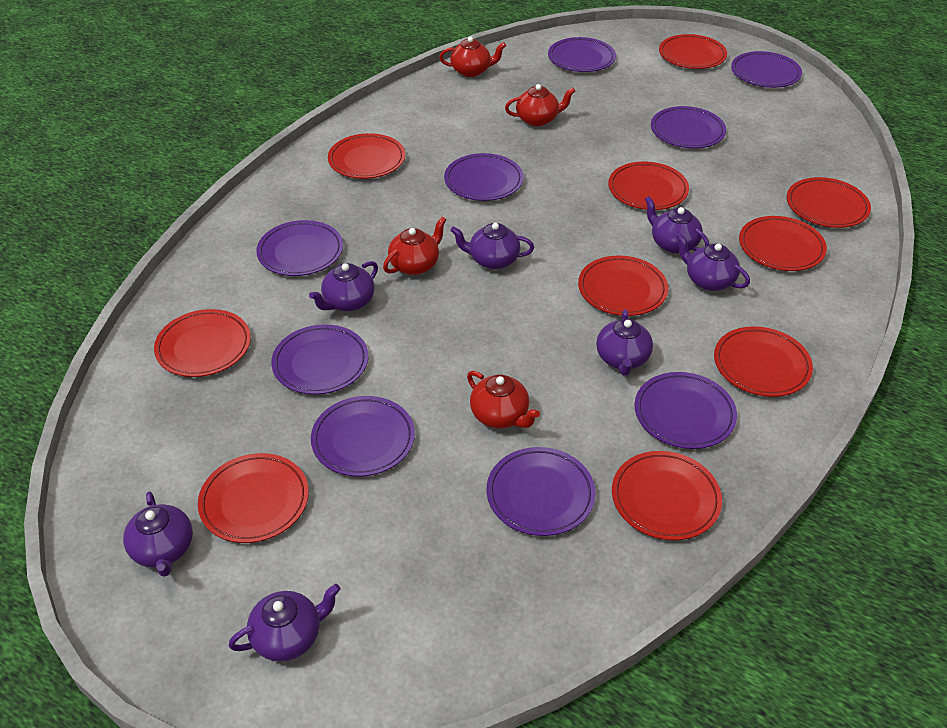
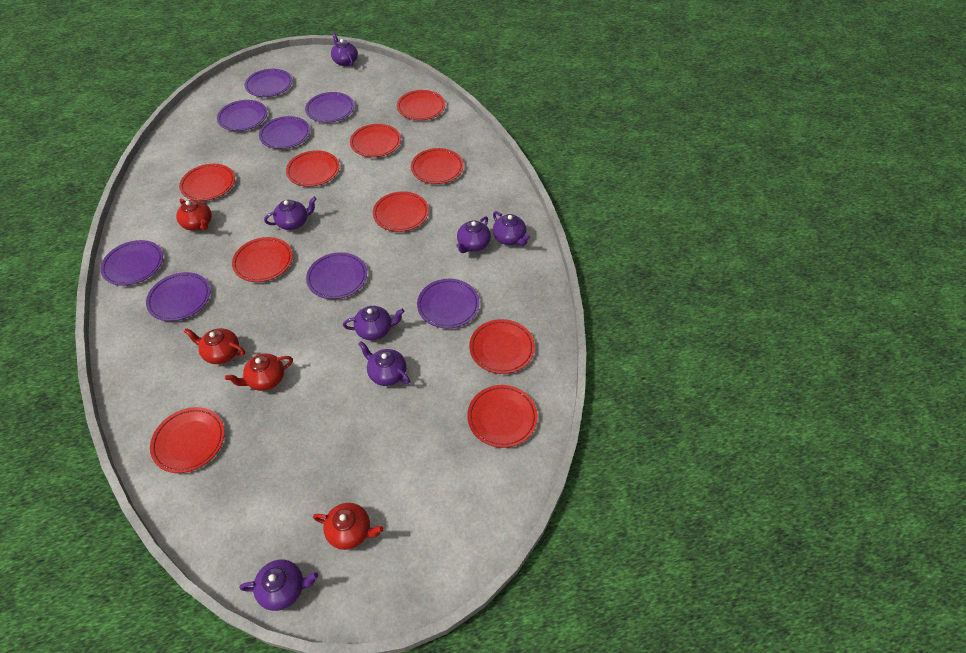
purple plate: [256,220,343,276] [271,324,369,395] [311,396,415,477] [444,153,524,201] [487,447,596,536] [548,37,616,72] [635,372,737,449] [651,106,726,148] [731,51,802,88] = 9 -> [100,240,163,286] [146,272,210,321] [217,100,267,131] [244,69,293,97] [259,116,310,149] [305,92,354,123] [306,252,367,299] [417,279,480,328] = 8

